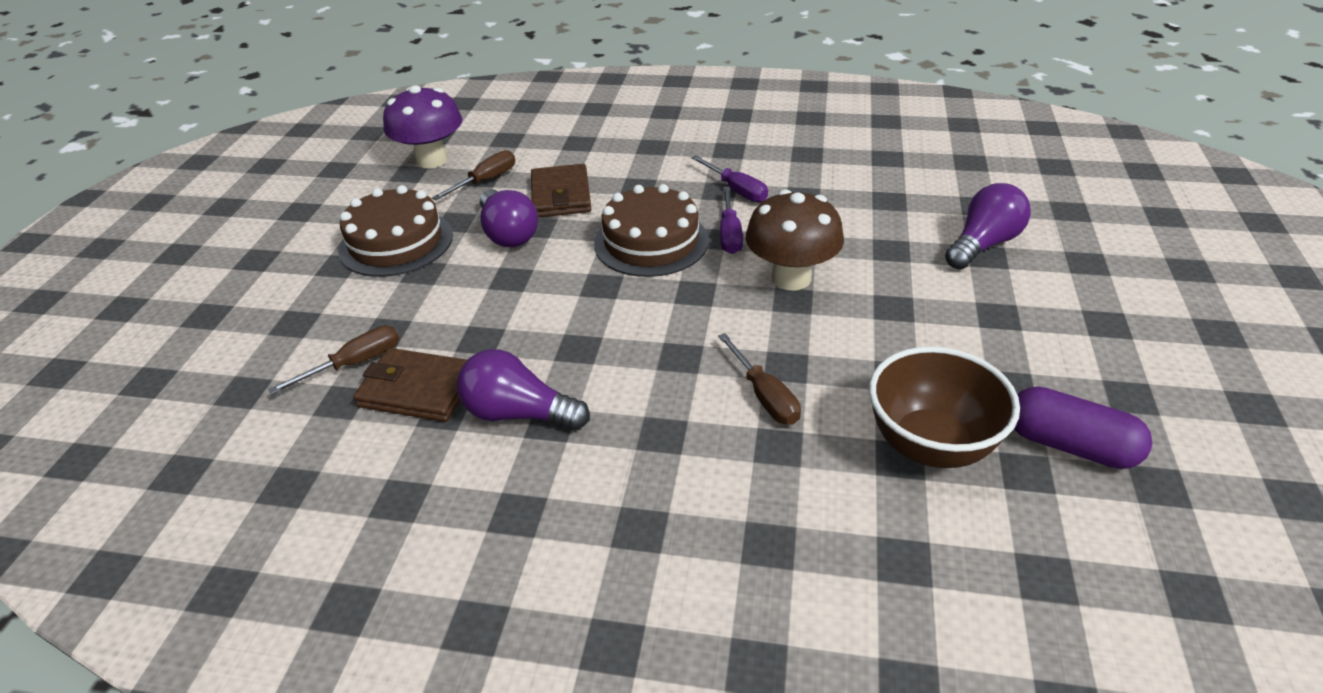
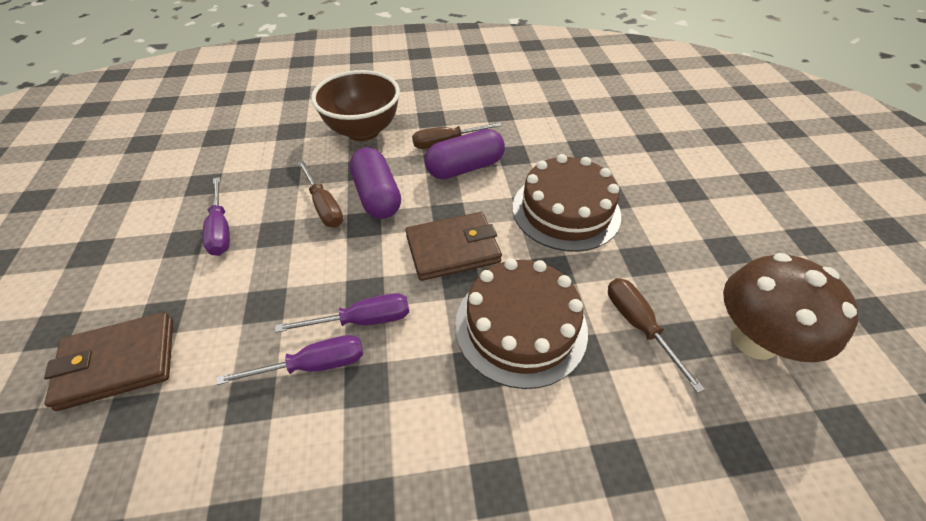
purple capsule: [1014,387,1153,469] = 1 -> [350,147,401,219] [425,129,505,179] = 2
purple light bulb: [457,349,590,430] [480,189,538,247] [945,183,1031,269] = 3 -> none = 0
purple mushroom: [383,85,462,168] = 1 -> none = 0
purple screwdriver: [691,155,768,202] [720,187,743,254] = 2 -> [202,177,230,256] [216,335,363,385] [275,293,409,333] = 3

